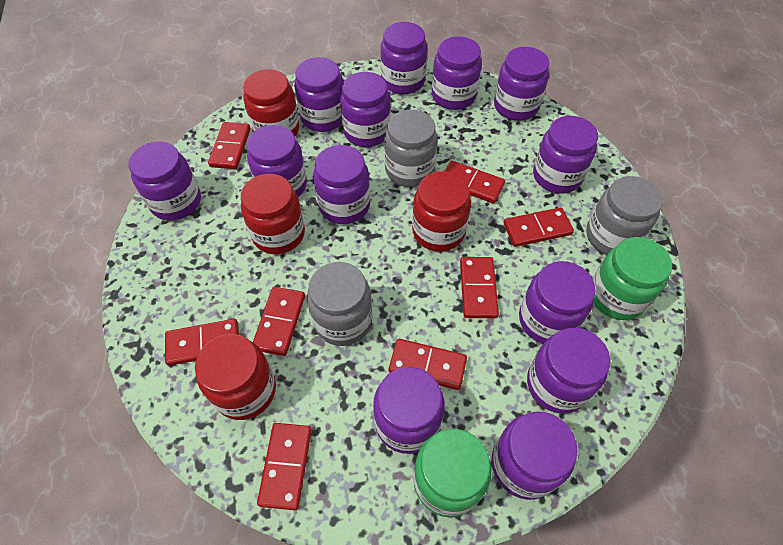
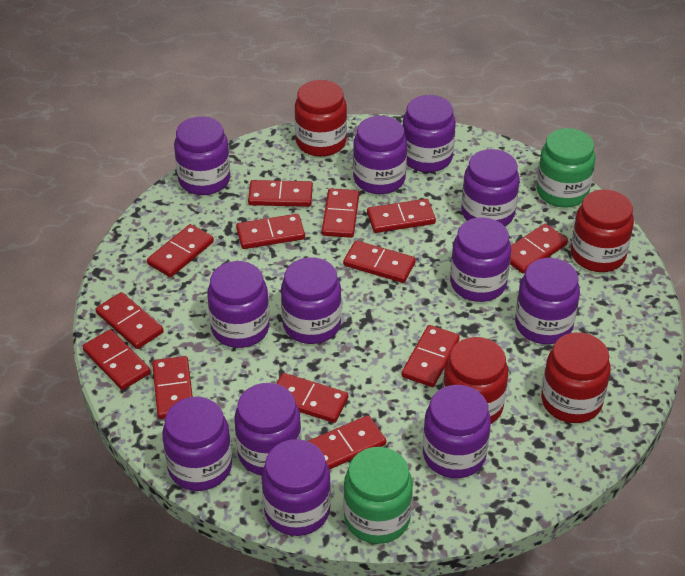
grey jar: [307,262,373,346] [384,110,438,187] [586,176,663,255] = 3 -> none = 0
purple jar: [128,142,201,221] [247,125,307,197] [294,57,344,132] [313,145,370,224] [340,72,391,147] [373,367,445,454] [381,22,427,94] [432,36,482,110] [491,411,578,500] [494,47,549,121] [519,261,596,344] [527,328,610,414] [533,116,598,194] = 13 -> [162,397,232,491] [174,116,231,195] [207,261,270,348] [234,383,302,476] [262,439,331,536] [281,257,341,344] [353,116,407,194] [403,95,456,172] [423,385,491,478] [450,217,511,302] [461,149,520,226] [515,258,580,344] = 12
red domino: [165,319,239,366] [208,122,251,169] [253,287,305,356] [257,423,312,510] [389,339,467,390] [445,160,505,204] [460,257,499,318] [504,207,574,247] = 8 -> [83,329,150,390] [96,292,164,349] [147,224,214,277] [152,356,193,419] [236,214,305,249] [248,180,313,207] [276,373,348,423] [308,415,386,470] [322,188,359,238] [343,240,416,283] [367,199,436,233] [402,325,460,387] [510,224,568,274] = 13

